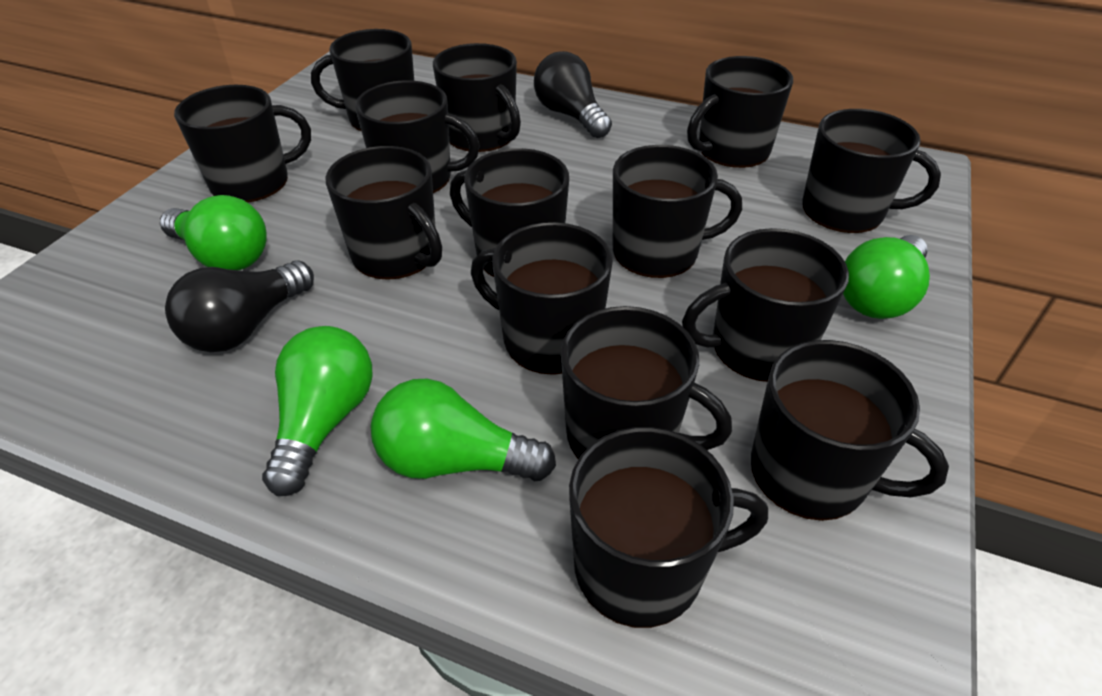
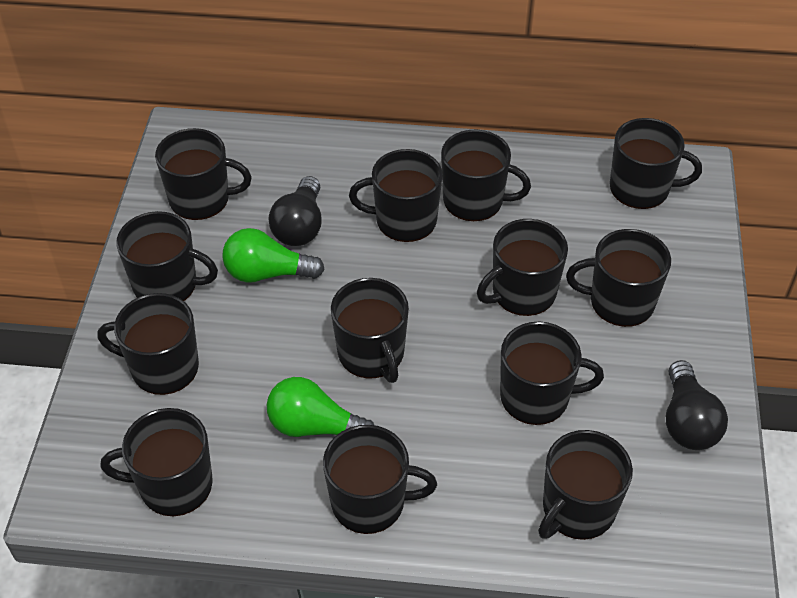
black mug: [174,85,311,203] [311,29,414,132] [326,146,442,280] [355,80,479,193] [433,43,521,152] [450,148,569,277] [471,222,613,375] [561,306,732,459] [569,427,768,628] [613,145,742,278] [682,228,849,382] [687,56,793,168] [751,340,949,521] [803,109,941,233] = 14 -> [97,293,199,395] [100,408,213,516] [116,211,218,301] [155,128,252,220] [323,425,437,534] [331,278,409,383] [349,149,443,242] [441,130,531,221] [477,219,568,316] [500,322,604,425] [538,430,633,540] [566,229,671,327] [610,118,702,209] = 13
green light bulb: [160,195,267,270] [262,326,373,496] [371,379,556,481] [843,235,930,319] = 4 -> [222,228,325,283] [267,377,374,437] = 2

